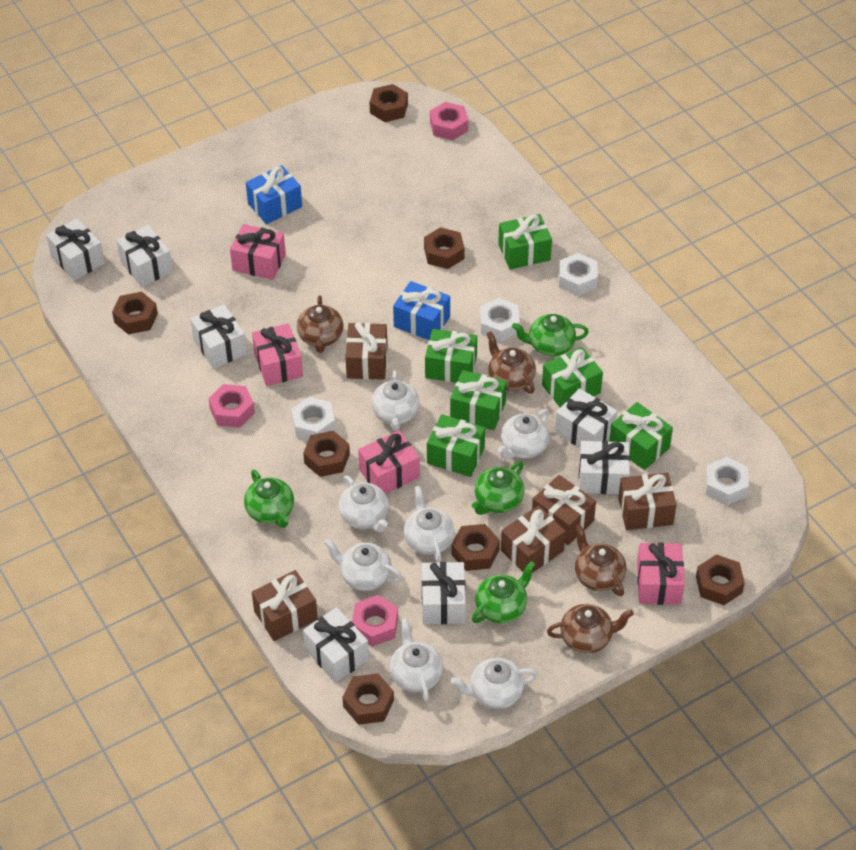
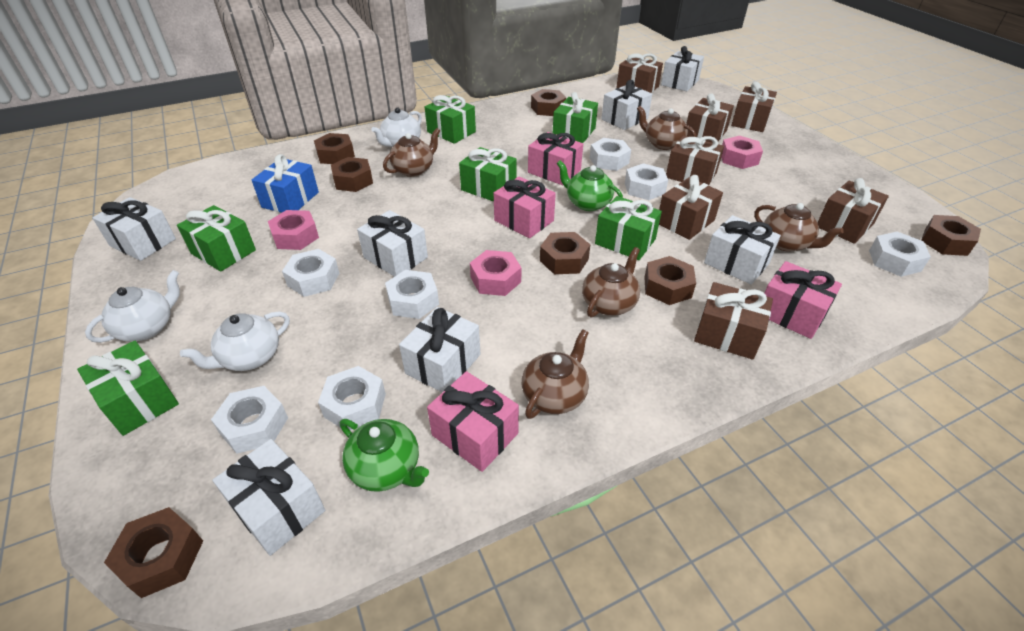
blue gift: [246,165,302,224] [393,281,450,340] = 2 -> [252,154,319,213] = 1
brown gift: [252,570,318,641] [345,322,387,379] [501,505,566,573] [532,475,596,545] [618,473,677,530] = 5 -> [616,53,663,93] [659,175,723,240] [666,136,724,186] [686,93,734,143] [694,282,773,360] [731,82,777,132] [818,178,889,244] = 7
brown teapot: [297,295,344,353] [487,331,536,394] [547,604,634,653] [575,524,626,596] = 4 -> [383,128,440,177] [522,329,589,419] [582,247,640,318] [637,106,696,150] [754,203,844,252] = 5
green teapot: [244,470,294,528] [472,462,525,515] [472,561,536,623] [512,314,589,356] = 4 -> [340,419,429,492] [557,160,623,211] = 2
white nut: [291,397,336,440] [480,298,520,342] [559,253,598,296] [705,457,749,505] = 4 -> [211,386,288,454] [282,249,339,297] [318,366,386,431] [385,270,439,319] [590,138,631,171] [625,163,668,200] [869,232,931,277] = 7
white teapot: [324,539,402,591] [339,475,389,533] [371,370,419,431] [390,618,443,701] [404,486,454,562] [451,658,538,709] [498,409,550,459] = 7 -> [85,270,180,343] [180,311,290,371] [371,108,422,147] = 3

